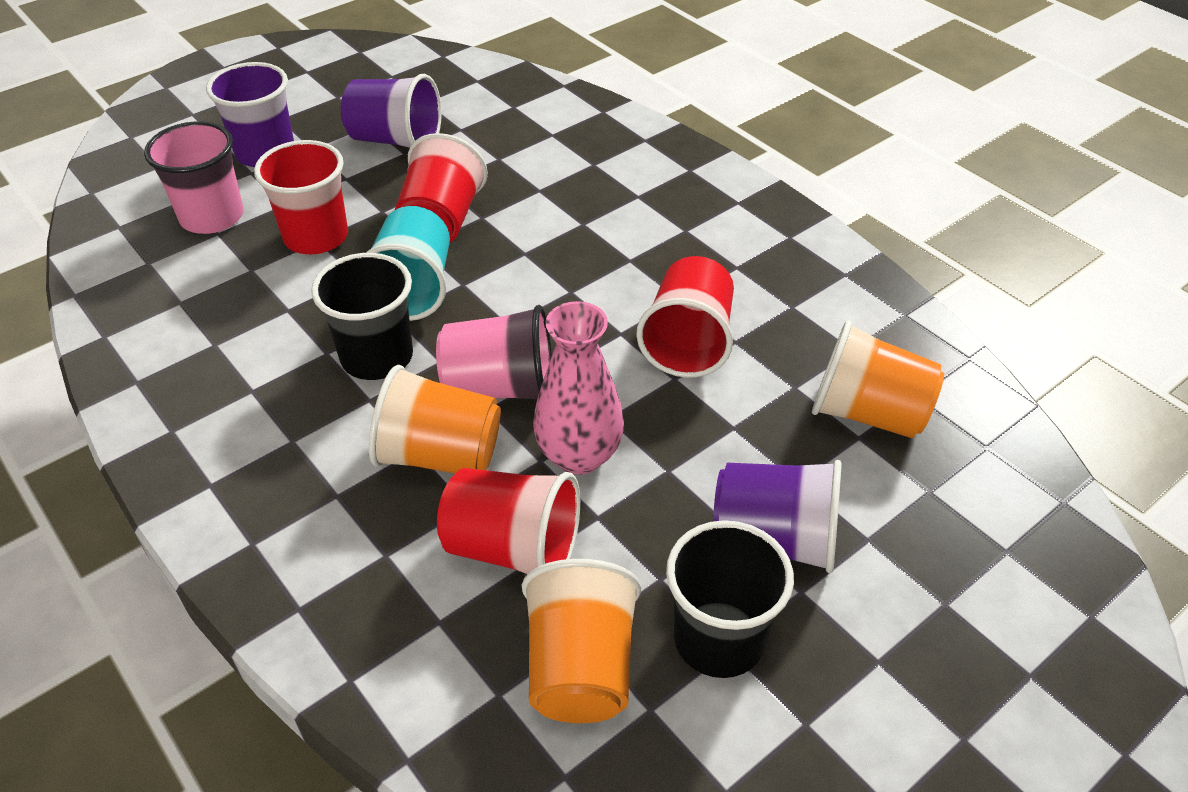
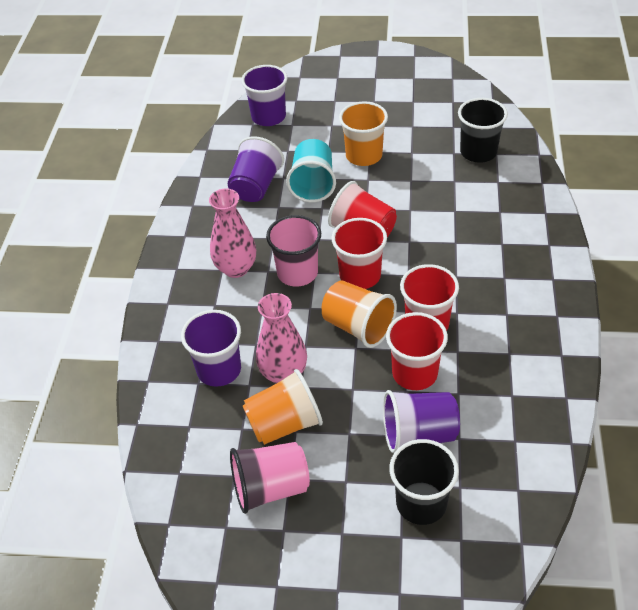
pink vase: [533,301,624,475] = 1 -> [209,189,256,278] [256,293,307,383] = 2
purple cup: [206,62,294,167] [341,74,442,148] [713,460,842,573] = 3 -> [181,310,241,387] [228,136,284,202] [241,65,288,126] [383,390,460,454] = 4

